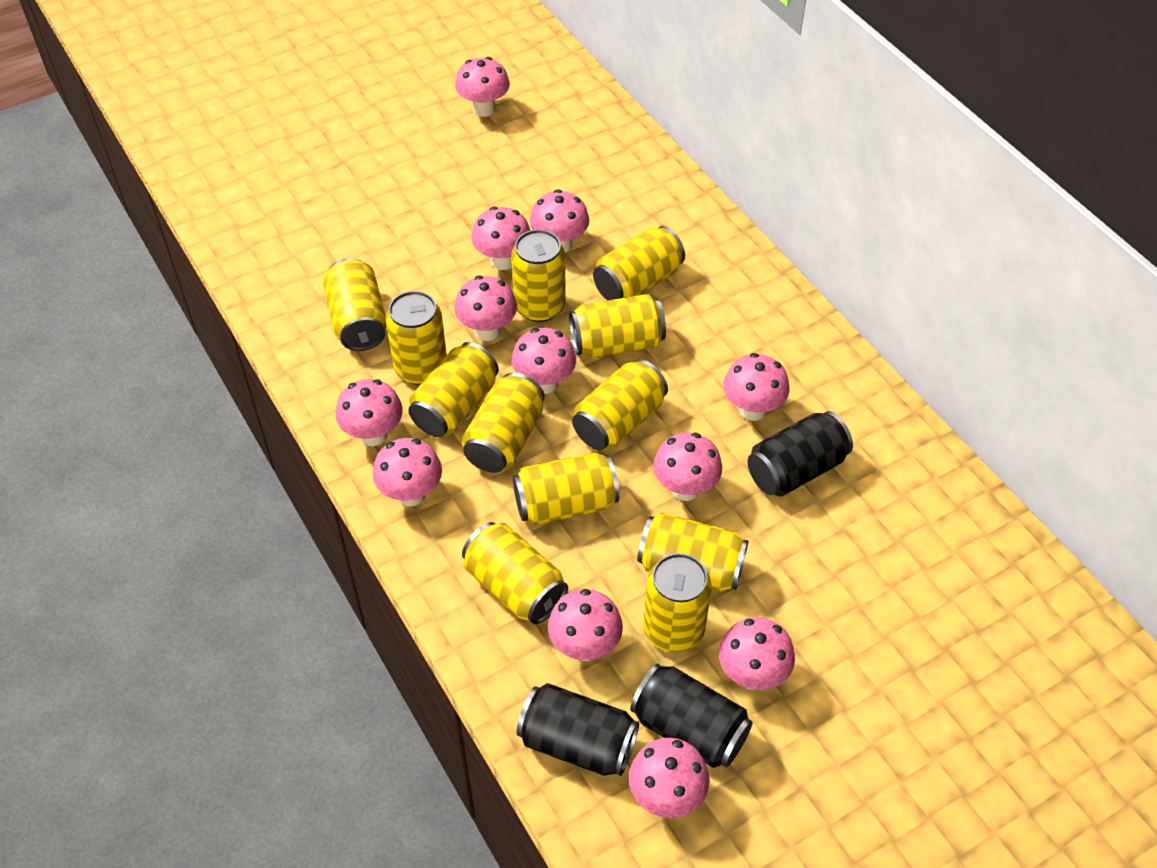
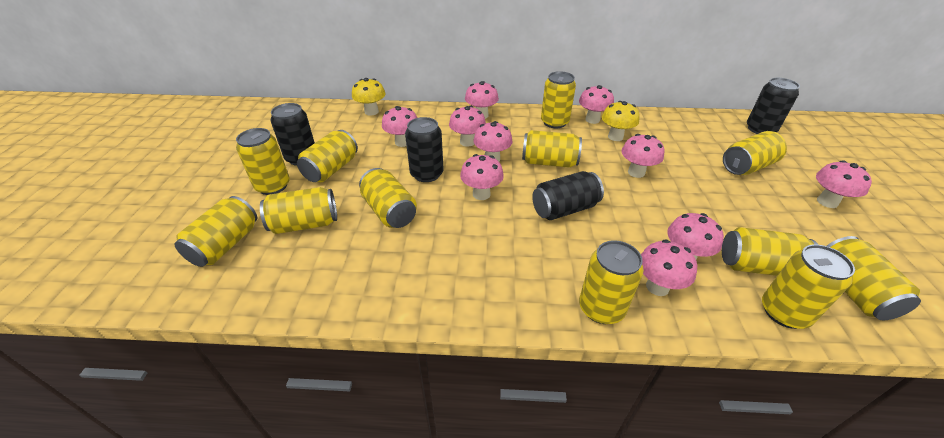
black can: [517,683,639,776] [630,664,753,768] [748,411,853,496] = 3 -> [270,103,315,166] [405,117,444,182] [532,171,604,220] [747,78,800,134] = 4
pink mushroom: [336,379,403,446] [373,438,442,506] [454,276,517,341] [455,57,510,117] [471,206,530,270] [512,328,576,394] [530,189,589,253] [548,589,623,661] [629,738,710,818] [653,433,722,501] [719,617,795,690] [724,353,790,421] = 12 -> [382,106,417,147] [449,106,486,147] [460,154,504,200] [465,81,499,119] [473,121,512,161] [579,85,614,124] [622,134,664,178] [641,239,697,296] [667,213,724,259] [816,160,872,208] = 10
yellow mushroom: none = 0 -> [352,78,386,116] [602,101,640,141] = 2

